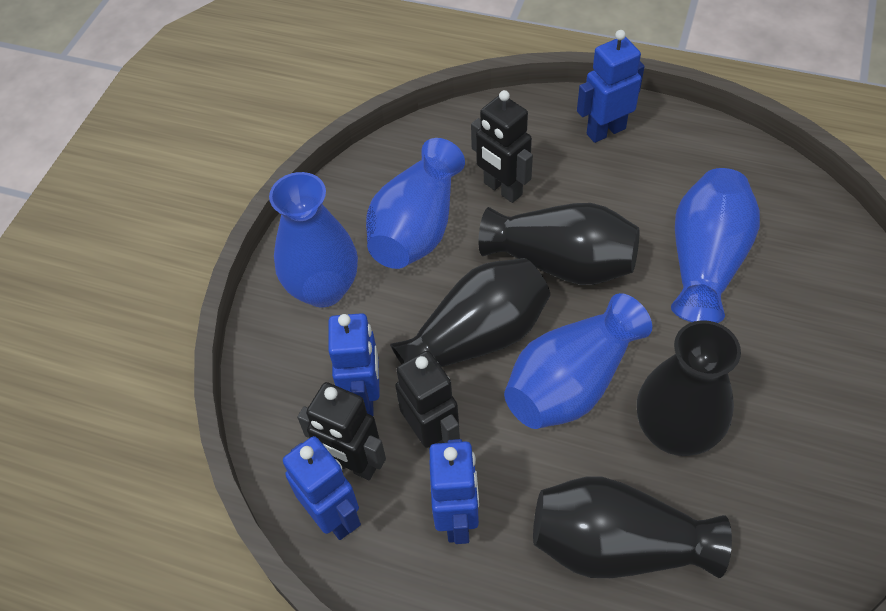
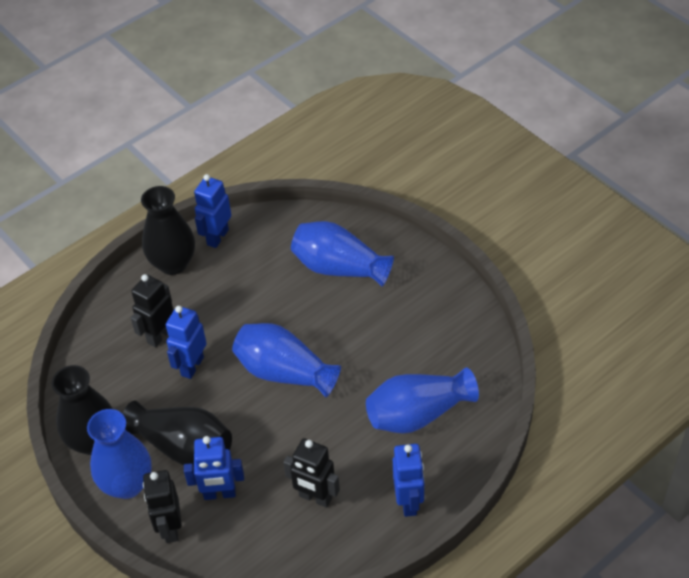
black vase: [390,258,550,367] [479,203,639,285] [533,477,732,578] [637,320,741,456] = 4 -> [52,365,113,455] [122,401,232,467] [141,186,195,275] = 3

